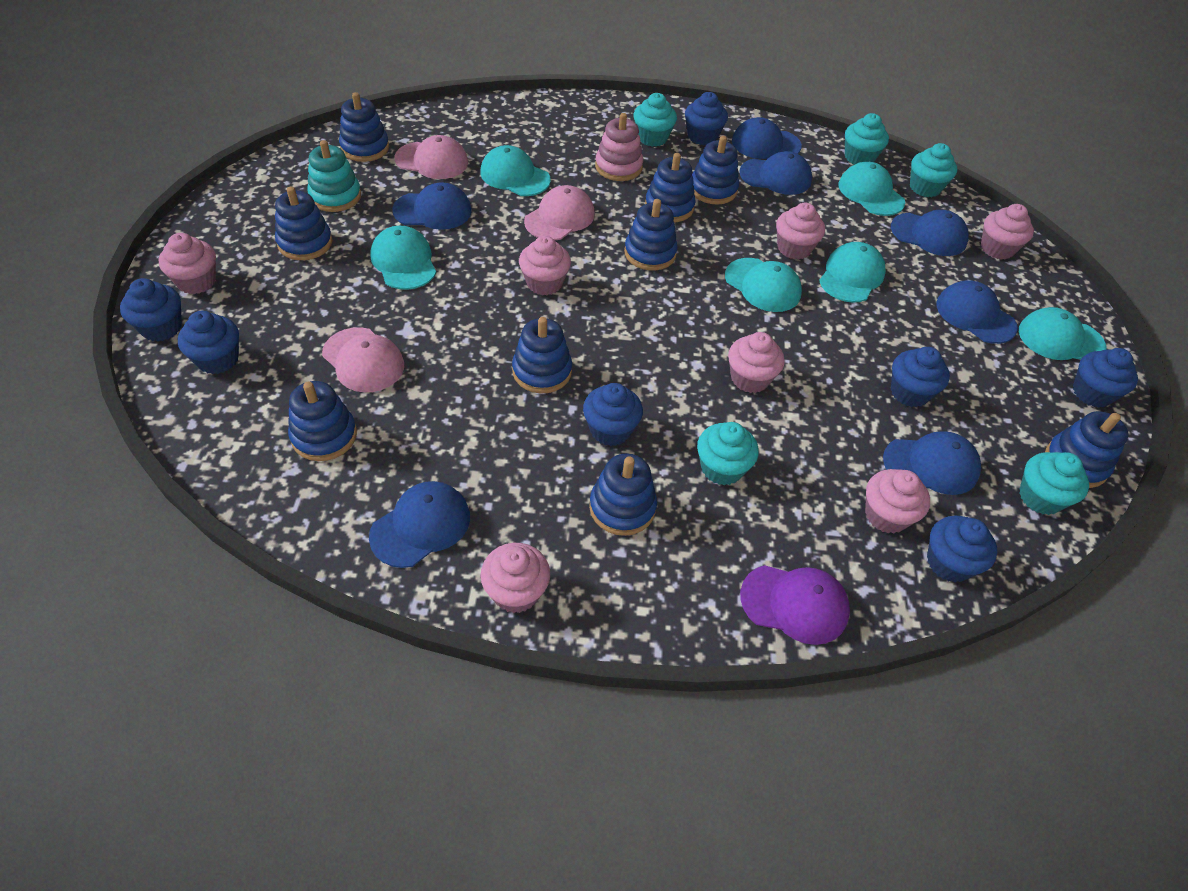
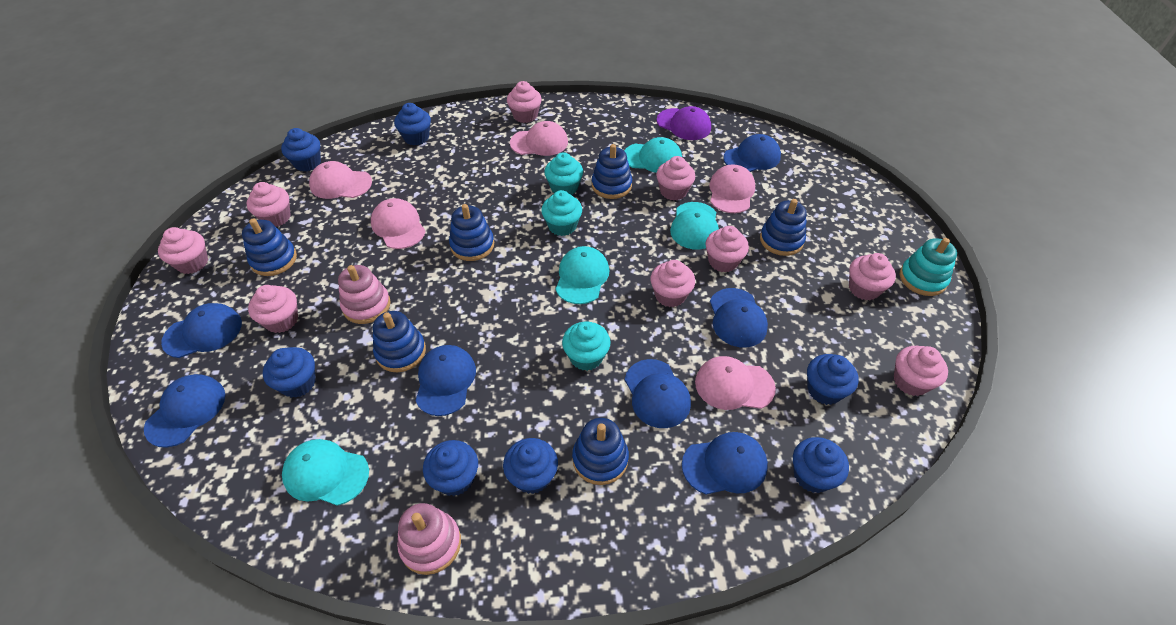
blue stacking toy: [275,186,332,260] [288,381,357,461] [339,92,389,162] [512,317,572,394] [589,453,657,536] [624,199,678,270] [645,153,696,222] [692,136,739,205] [1045,411,1129,488] = 9 -> [242,218,297,276] [373,311,426,372] [449,204,494,261] [572,418,629,485] [592,144,632,199] [760,199,807,256] = 6
pink cap: [322,327,404,392] [394,135,468,179] [524,185,595,240] = 3 -> [309,161,372,199] [371,198,426,249] [510,121,568,156] [695,356,776,410] [709,164,755,213] = 5
pink cupcake: [159,233,216,294] [480,543,550,613] [519,236,571,295] [728,332,785,393] [776,203,825,260] [865,469,930,534] [981,204,1034,260] = 7 -> [158,227,208,274] [247,182,291,227] [248,285,298,333] [507,81,542,123] [650,260,695,307] [656,156,695,201] [705,226,749,272] [849,253,896,300] [894,346,948,396] = 9
pink stacking toy: [595,113,643,181] = 1 -> [338,265,391,324] [397,503,461,575] = 2
turquoise cap: [370,226,436,290] [480,145,551,196] [725,258,802,312] [819,242,886,303] [838,162,905,216] [1019,307,1106,360] = 6 -> [282,439,369,506] [556,246,609,304] [624,137,682,173] [670,202,719,250] = 4
turquoise cupcake: [633,93,677,147] [697,422,759,486] [845,113,889,164] [910,143,957,197] [1019,452,1089,515] = 5 -> [541,190,582,236] [544,152,583,195] [562,321,610,371] = 3

